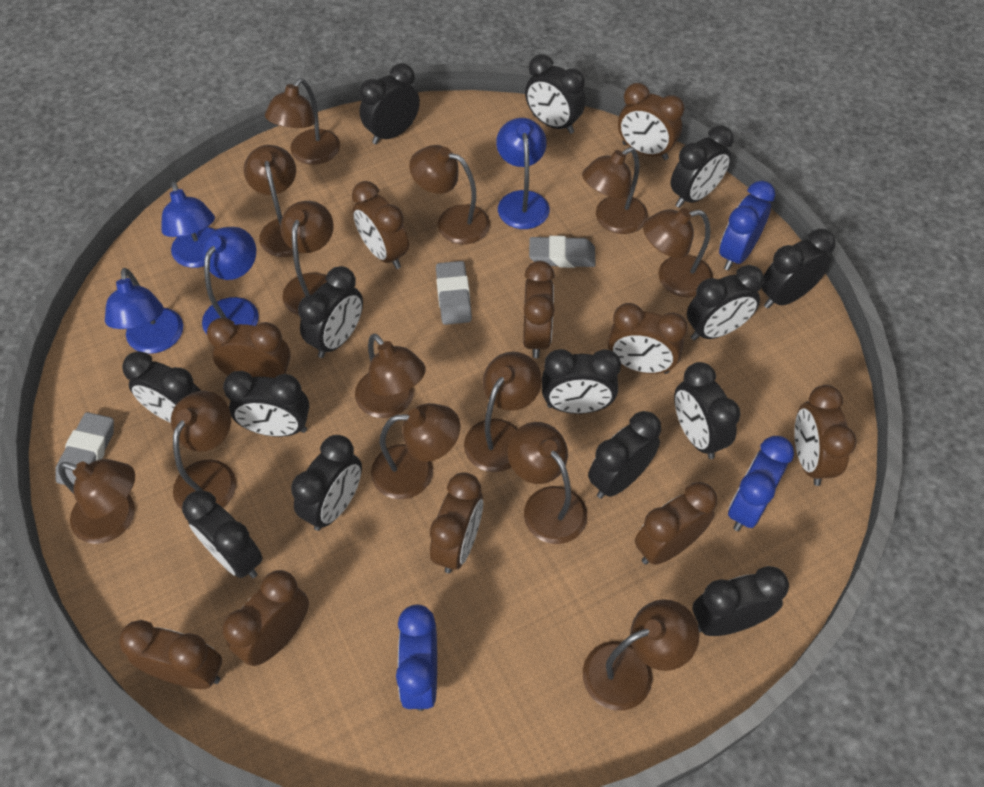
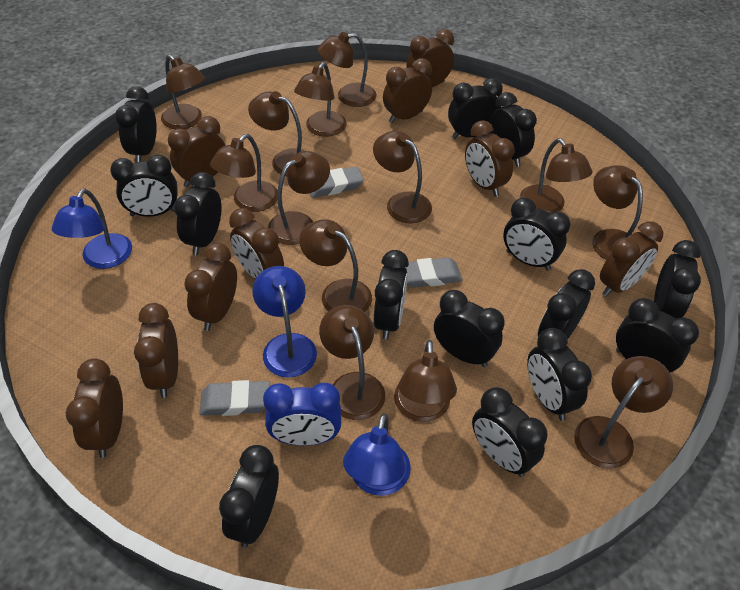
blue clock: [396,605,437,711] [719,181,775,271] [728,436,794,531] = 3 -> [263,382,341,446] = 1
blue lamp: [105,268,183,354] [161,181,215,268] [202,227,259,334] [496,118,550,229] = 4 -> [52,189,132,269] [252,266,317,378] [343,413,411,496] = 3
brown clock: [119,620,222,689] [207,318,291,378] [223,570,309,666] [352,181,409,269] [430,473,483,573] [523,261,555,358] [608,303,688,374] [618,83,684,160] [635,482,717,565] [794,385,857,486] = 10 -> [66,358,123,458] [134,303,178,398] [168,116,225,187] [184,243,237,331] [229,208,284,279] [383,58,432,123] [406,29,454,87] [465,120,515,197] [600,221,663,297] = 9

